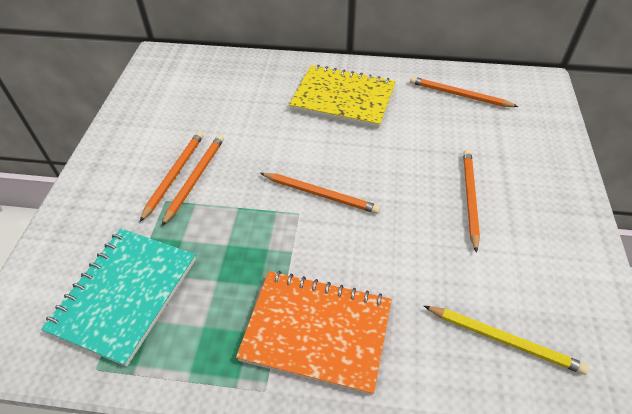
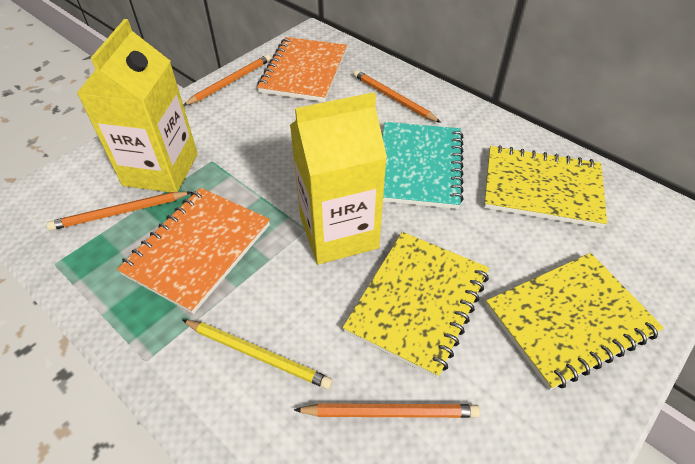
orange notebook: [236,271,392,395] = 1 -> [117,188,270,314] [257,37,347,102] = 2
orange pencil: [140,131,204,222] [162,135,224,226] [260,173,380,214] [410,76,518,107] [463,150,480,253] = 5 -> [47,191,192,230] [183,54,271,106] [294,403,480,418] [353,70,441,123] = 4
yellow carton: none = 0 -> [76,19,198,192] [290,92,387,264] = 2
yellow notebook: [289,65,396,128] = 1 -> [343,232,489,378] [484,145,607,228] [486,253,664,390] = 3

